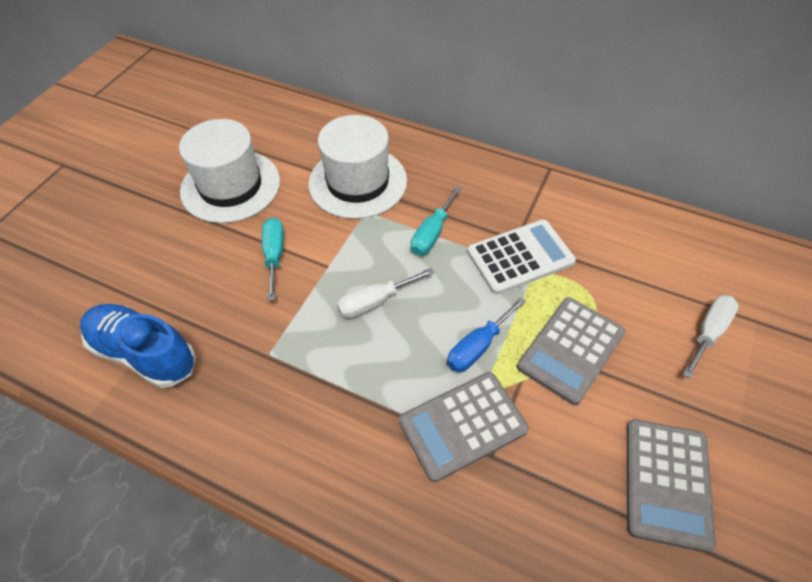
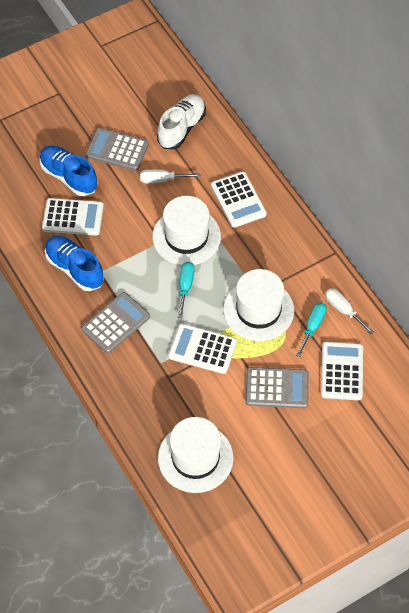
blue screwdriver: [447,297,526,372] = 1 -> none = 0
blue shoe: [80,304,196,388] = 1 -> [39,145,98,196] [45,236,104,291] = 2
white calculator: [467,219,576,295] = 1 -> [42,198,104,236] [168,324,237,374] [211,172,267,228] [321,342,363,400] = 4
white hat: [179,119,280,223] [308,115,407,219] = 2 -> [152,196,221,265] [158,417,233,493] [223,269,294,341] = 3
white shoe: none = 0 -> [157,94,206,149] = 1

